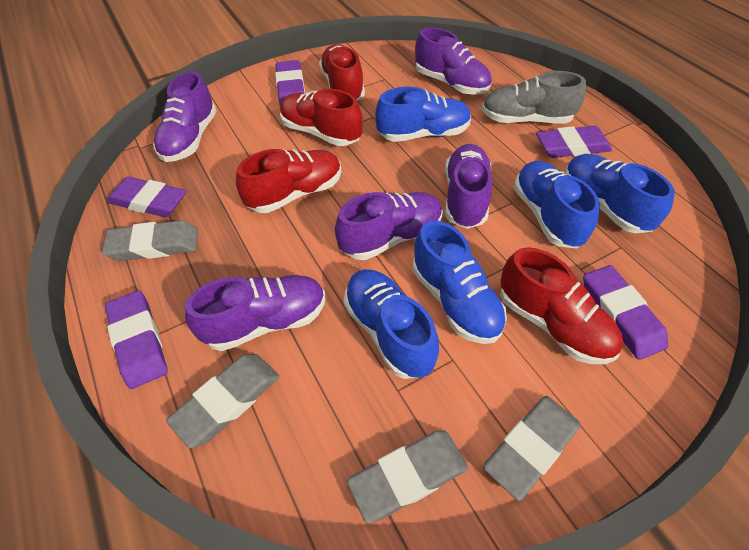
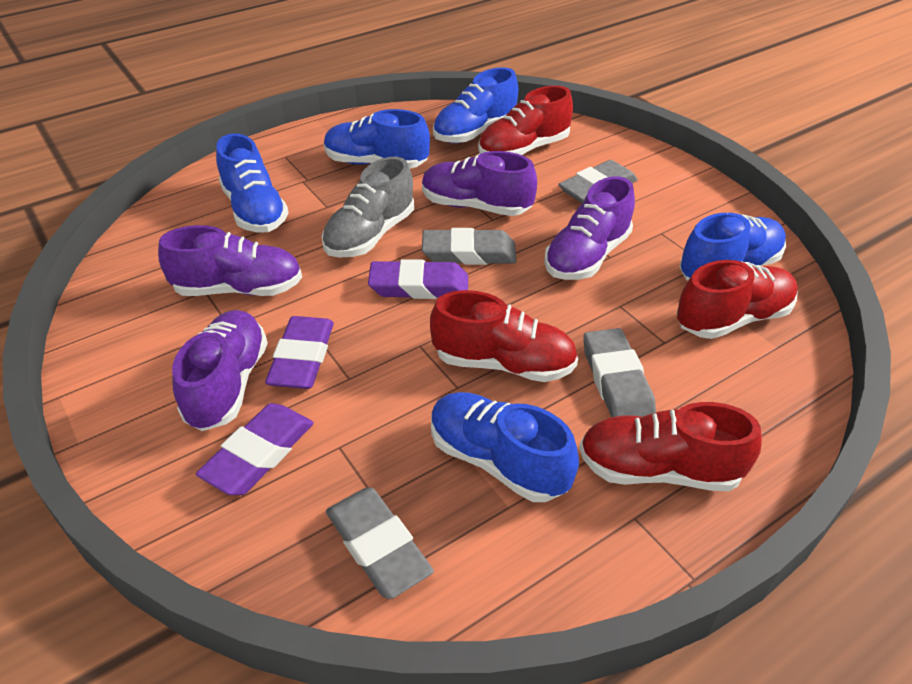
purple eraser: [105,291,168,389] [107,177,186,217] [275,60,305,105] [536,126,612,158] [583,265,668,360] = 5 -> [196,403,314,495] [265,316,334,389] [368,259,468,299] = 3
purple shoe: [153,71,217,162] [185,275,325,351] [335,192,443,260] [415,27,492,95] [445,144,492,229] = 5 -> [158,225,302,296] [172,310,268,431] [422,151,537,216] [544,176,635,280] = 4

